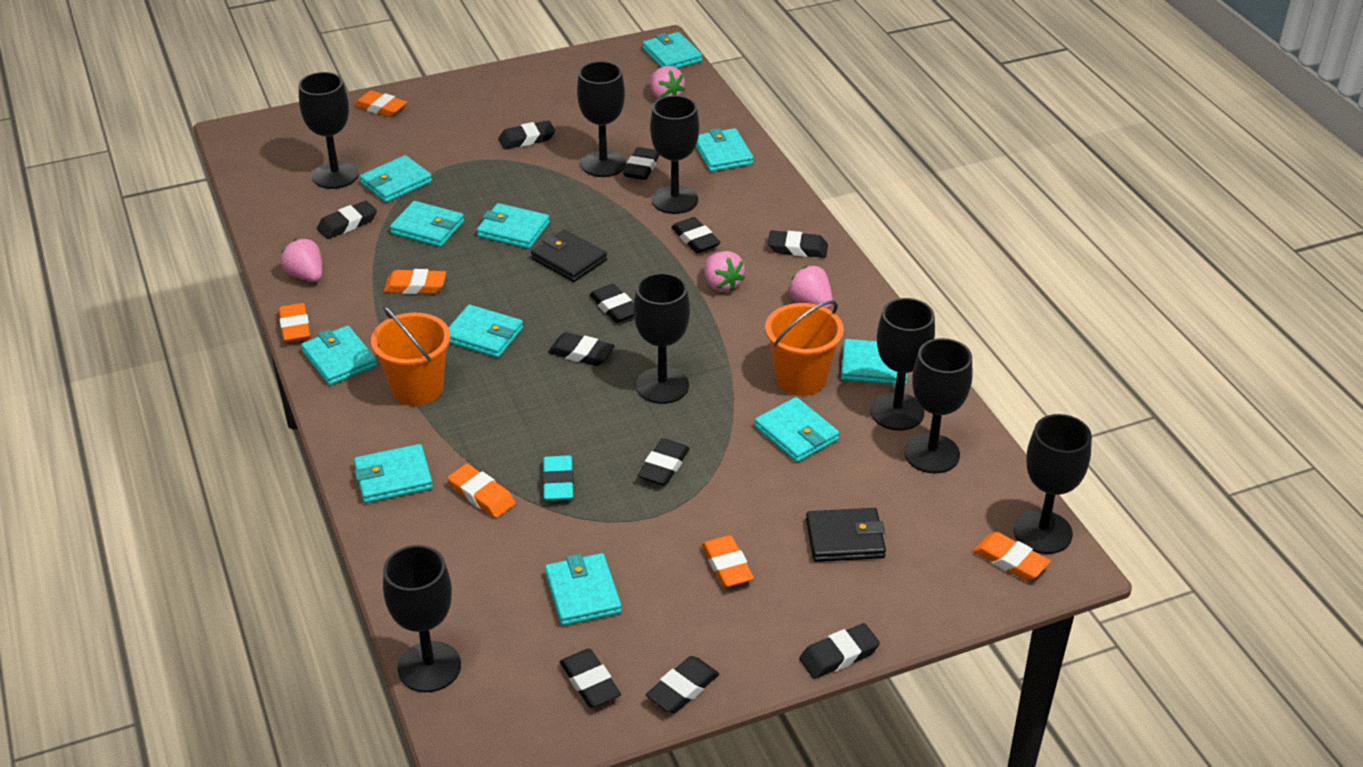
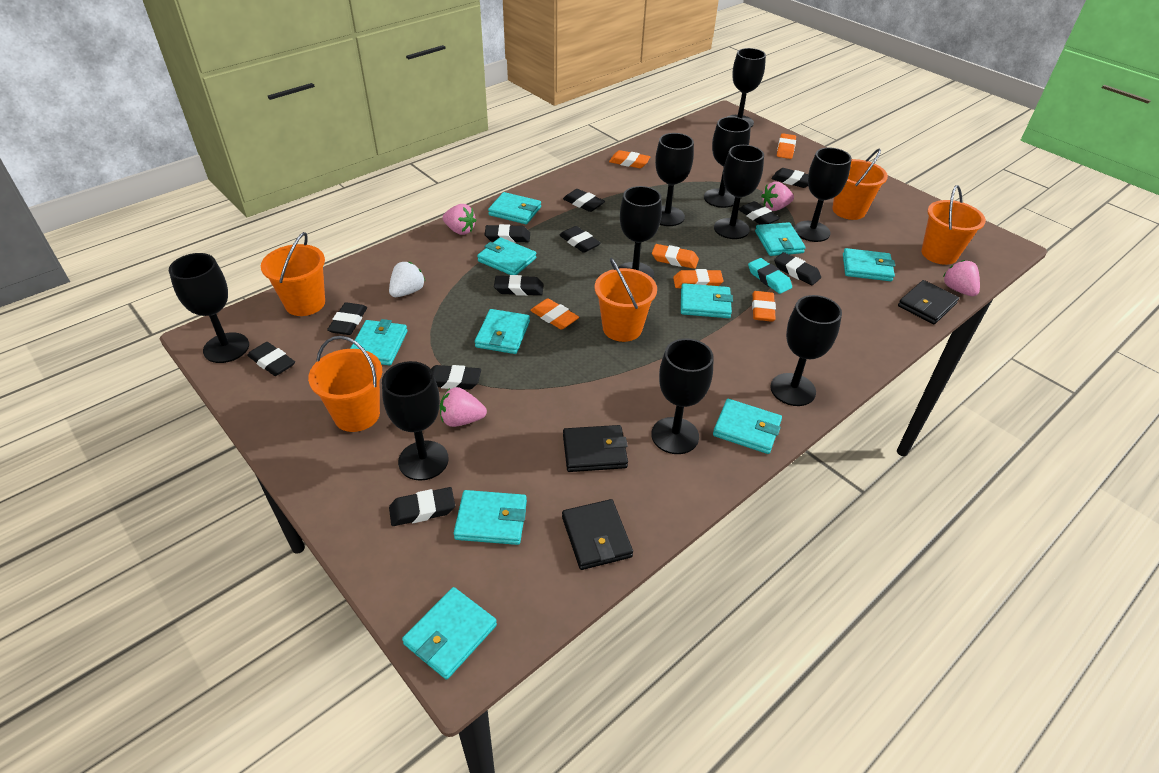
black goblet: [299,72,359,189] [383,545,461,692] [577,61,626,177] [634,273,690,404] [650,95,699,214] [870,298,935,431] [904,338,972,473] [1013,414,1092,554] = 8 -> [169,253,249,363] [382,361,449,481] [618,186,662,279] [651,338,714,454] [655,133,694,226] [704,117,751,208] [714,145,764,239] [727,48,766,127] [770,295,842,406] [794,147,852,242] = 10
black wallet: [531,230,607,282] [806,508,886,562] = 2 -> [562,499,633,570] [563,425,628,472] [898,280,959,324] = 3
orange bucket: [371,306,450,406] [765,300,844,396] = 2 -> [261,232,325,316] [308,336,382,432] [595,258,657,342] [832,149,888,220] [921,185,986,265] = 5
turquoise wallet: [301,326,377,385] [354,444,433,503] [360,155,432,203] [390,201,464,247] [448,305,523,358] [477,203,550,249] [545,553,622,626] [643,32,702,69] [696,128,754,172] [755,397,839,462] [841,339,907,385] = 11 -> [350,319,408,365] [402,587,497,680] [454,490,527,545] [475,309,530,354] [477,237,536,275] [488,192,541,224] [681,283,733,318] [713,399,782,454] [755,222,806,256] [843,248,895,281] = 10
white strawberry: none = 0 -> [389,262,425,297] = 1

